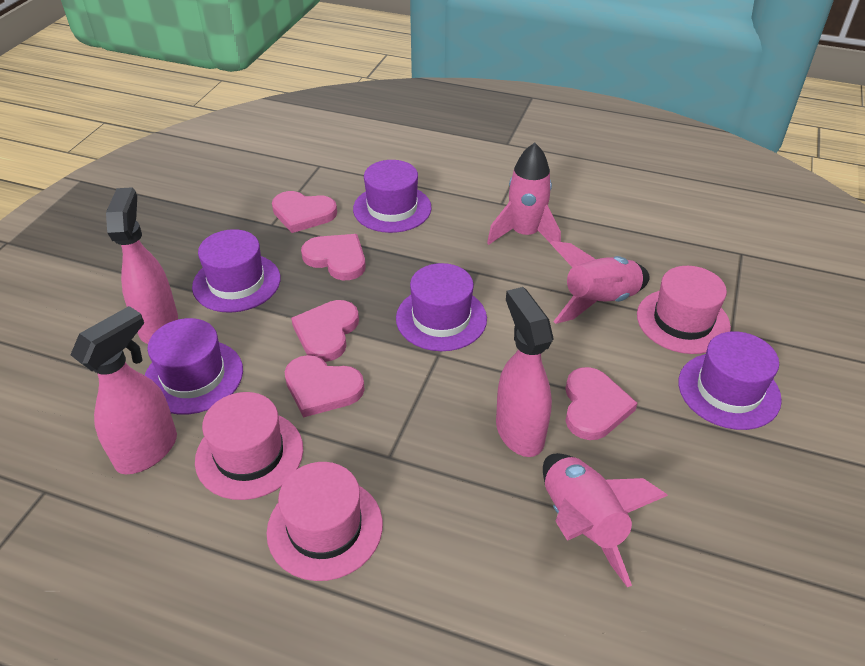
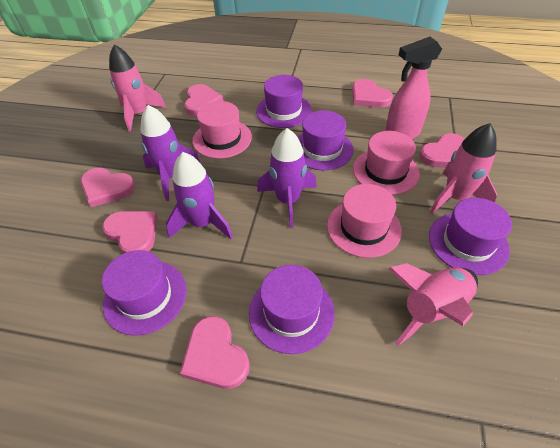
pink heart: [272,191,337,233] [284,355,365,417] [291,300,359,362] [301,234,366,280] [565,367,637,440] = 5 -> [81,168,135,207] [102,211,157,253] [180,316,250,389] [184,84,223,116] [352,79,393,108] [419,133,464,168] = 6
pink spray bottle: [71,306,177,474] [106,187,178,344] [496,287,554,457] = 3 -> [385,37,442,139] = 1
purple rocket: none = 0 -> [140,105,201,201] [166,152,233,239] [257,128,317,228] = 3

